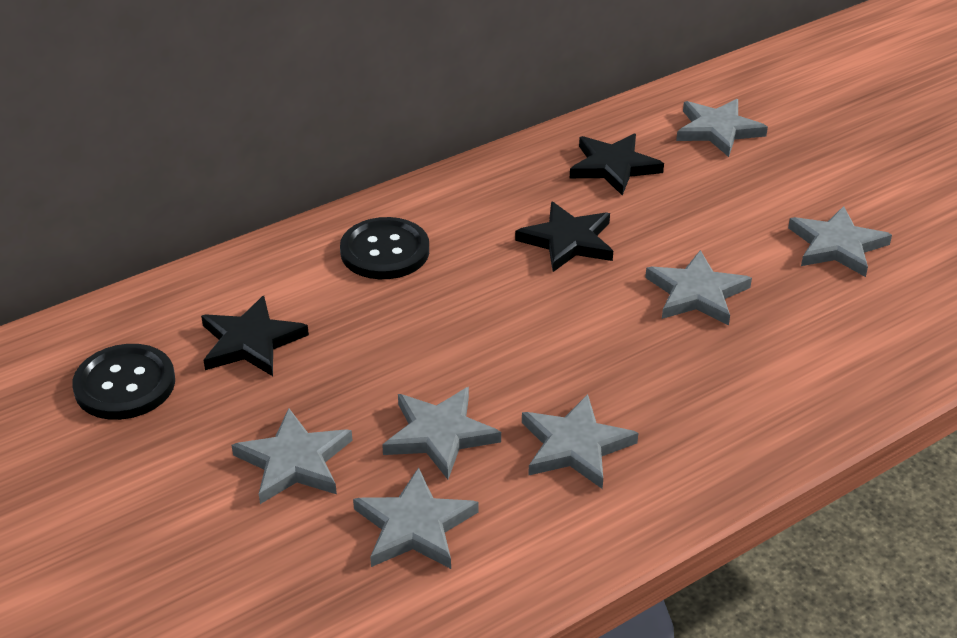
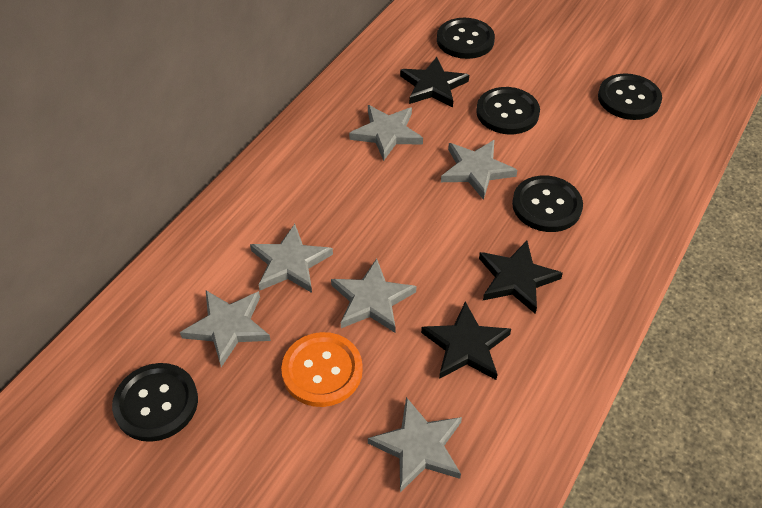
black button: [72,344,175,420] [340,217,429,279] = 2 -> [112,363,198,442] [437,18,495,59] [476,87,540,134] [512,176,583,232] [598,73,662,120] = 5
grey star: [232,408,353,504] [353,467,479,569] [382,387,501,479] [522,394,638,489] [645,250,752,326] [676,99,768,157] [788,206,892,277] = 7 -> [180,290,271,367] [250,224,333,293] [331,259,416,333] [349,105,423,161] [368,397,462,493] [441,140,517,200] = 6
orange button: none = 0 -> [281,332,363,407] = 1

